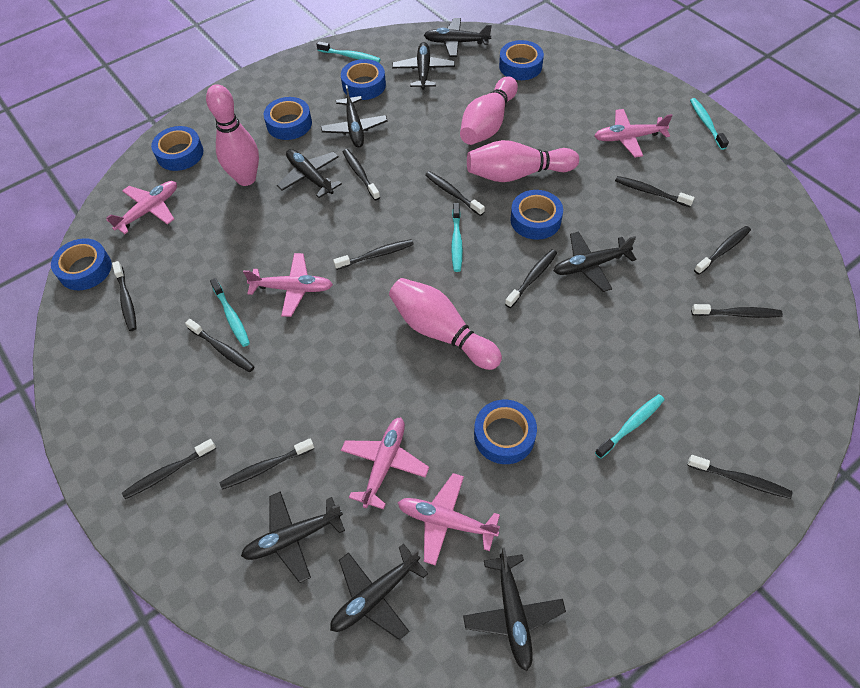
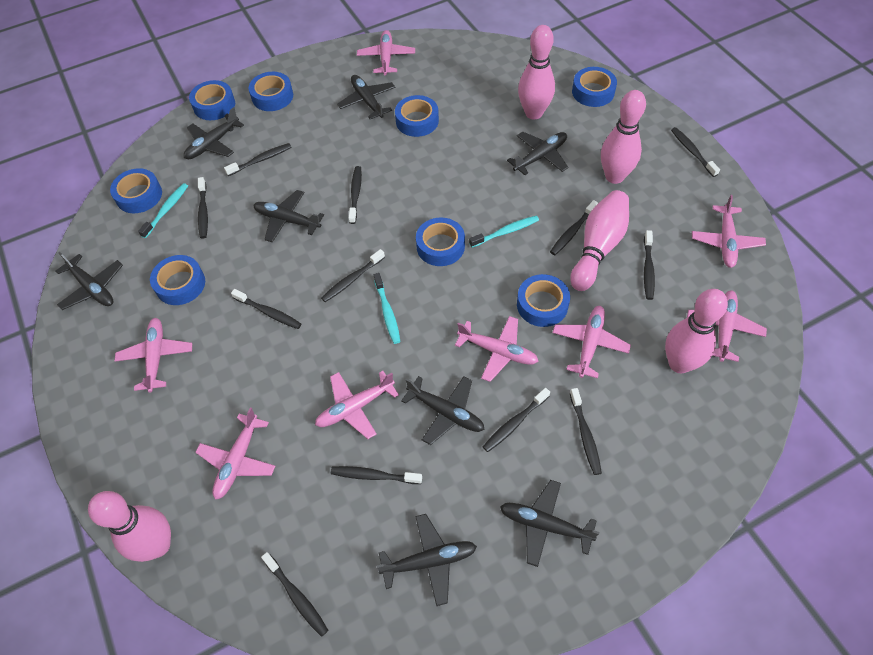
blue tape: [51,238,112,290] [151,126,204,171] [263,97,312,140] [341,59,386,100] [474,400,537,464] [499,40,544,80] [510,190,563,240] = 7 -> [110,168,162,213] [150,255,205,305] [189,80,235,120] [248,72,293,111] [395,95,439,137] [416,218,465,266] [517,274,570,327] [572,67,617,107] = 8
pink bowling pin: [206,84,259,186] [389,278,502,370] [460,77,518,145] [467,140,579,182] = 4 -> [88,491,171,562] [518,25,555,119] [570,190,629,291] [601,90,646,184] [665,289,728,373] = 5
pink plane: [106,181,177,234] [243,253,333,317] [341,417,429,510] [398,473,500,566] [594,109,673,157] = 5 -> [114,318,192,393] [195,408,275,500] [315,371,399,439] [357,30,415,75] [455,316,539,382] [552,306,631,378] [687,290,767,362] [692,195,766,268] = 8
turquoise toothbrush: [210,278,250,347] [316,41,380,63] [451,203,463,272] [595,394,665,459] [690,98,729,150] = 5 -> [138,183,188,238] [374,273,401,344] [469,216,539,248] = 3

